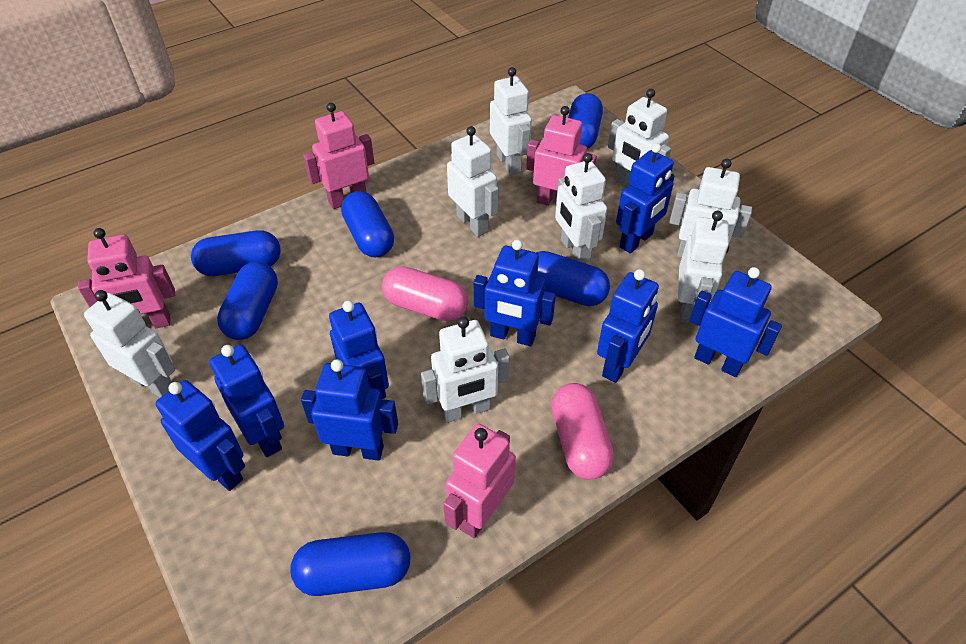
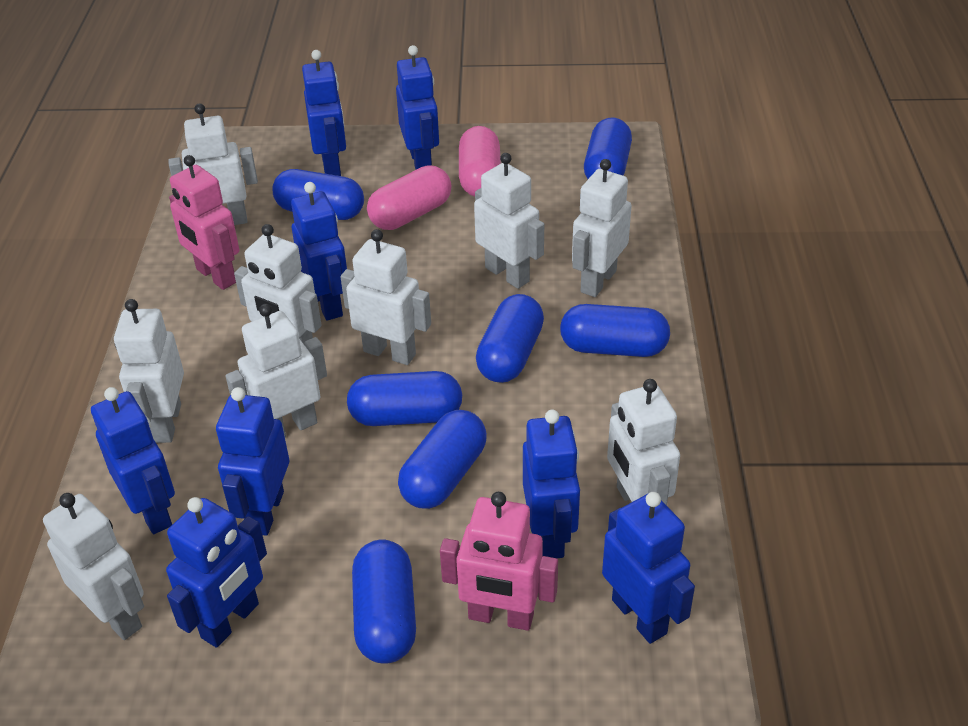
blue capsule: [191,230,281,276] [217,262,278,340] [290,532,411,596] [341,191,394,257] [536,251,610,306] [568,93,603,149] = 6 -> [272,169,364,220] [347,371,462,426] [352,540,416,664] [398,410,487,509] [476,294,544,383] [560,304,670,357] [584,117,632,179] = 7
pink robot: [78,228,175,328] [303,103,374,209] [443,424,516,538] [526,106,597,206] = 4 -> [169,155,239,290] [440,492,558,631] = 2
white robot: [84,290,175,397] [421,317,510,423] [447,126,499,237] [490,67,532,175] [555,153,607,263] [608,89,671,186] [669,159,752,258] [678,211,729,324] = 8 -> [43,493,144,640] [114,299,184,443] [168,103,258,225] [225,304,327,437] [234,224,321,345] [341,229,431,365] [474,153,544,289] [572,159,632,297] [607,379,680,505] = 9

